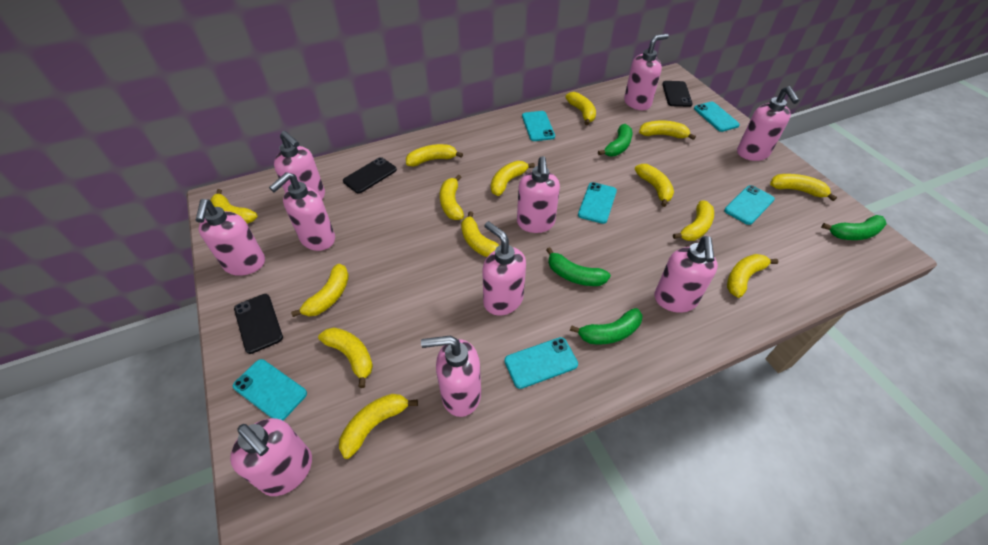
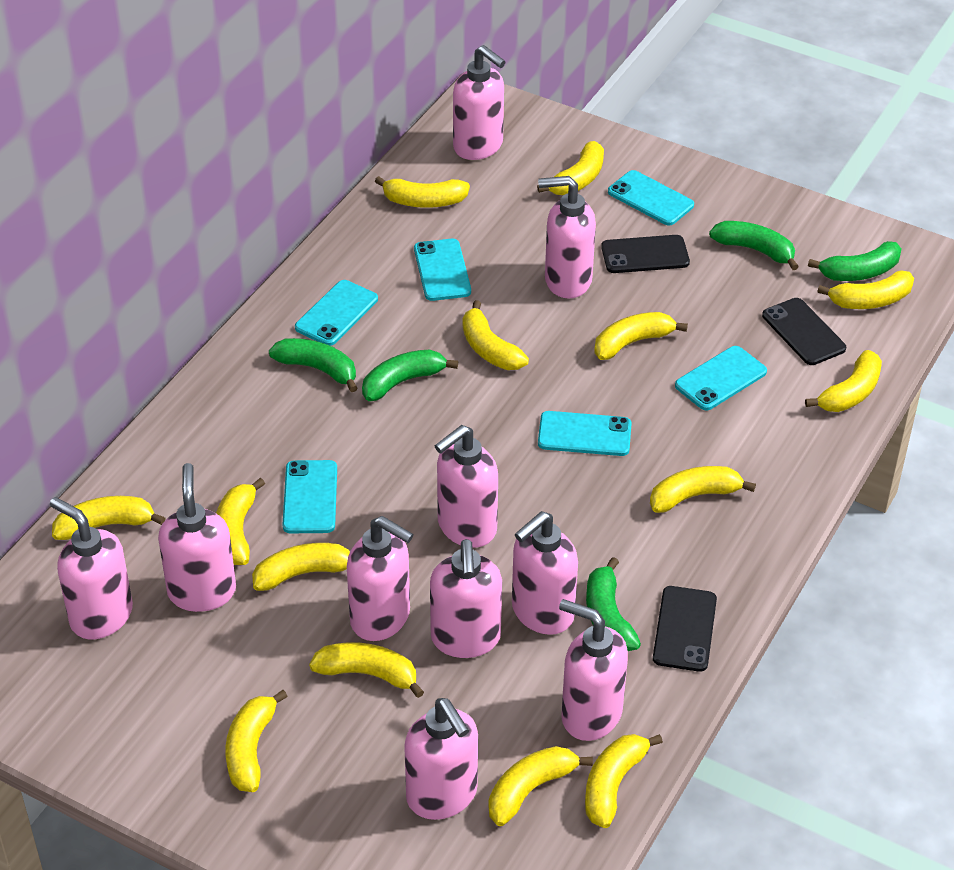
green banana: [546,247,611,286] [570,308,643,345] [598,124,632,156] [821,215,886,240] = 4 -> [269,338,357,392] [362,349,458,401] [586,557,641,651] [709,221,799,270] [808,241,901,281] = 5

